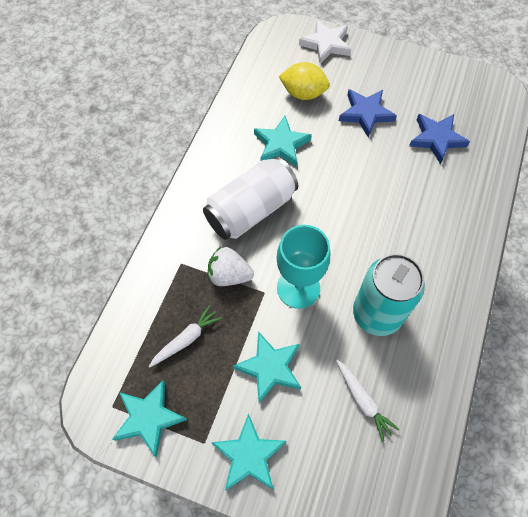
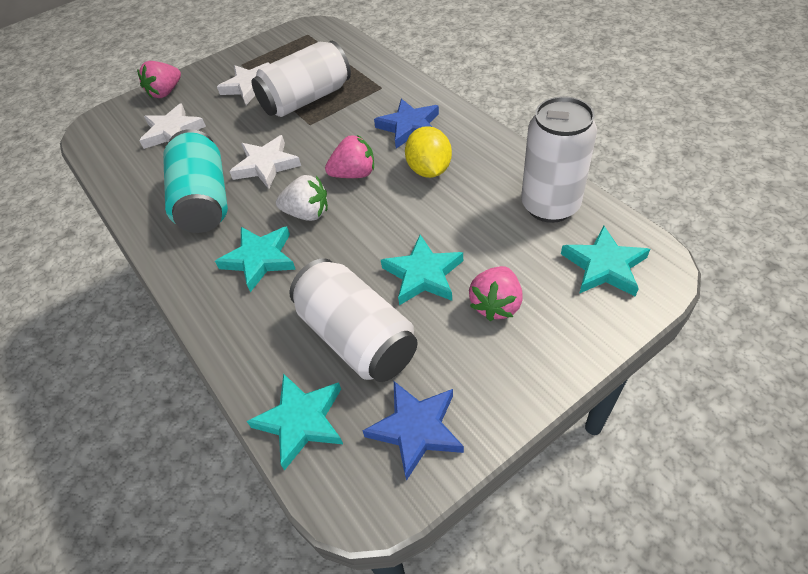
pink strawberry: none = 0 -> [137,61,181,98] [325,135,374,178] [469,266,523,321] = 3
turquoise goblet: [276,225,330,309] = 1 -> none = 0
white can: [203,156,298,240] = 1 -> [251,41,351,117] [289,258,418,382] [521,96,597,223] = 3
white carrot: [149,305,222,367] [336,360,400,442] = 2 -> none = 0
white star: [299,19,351,64] = 1 -> [139,103,206,149] [217,63,270,105] [229,135,301,189] = 3

